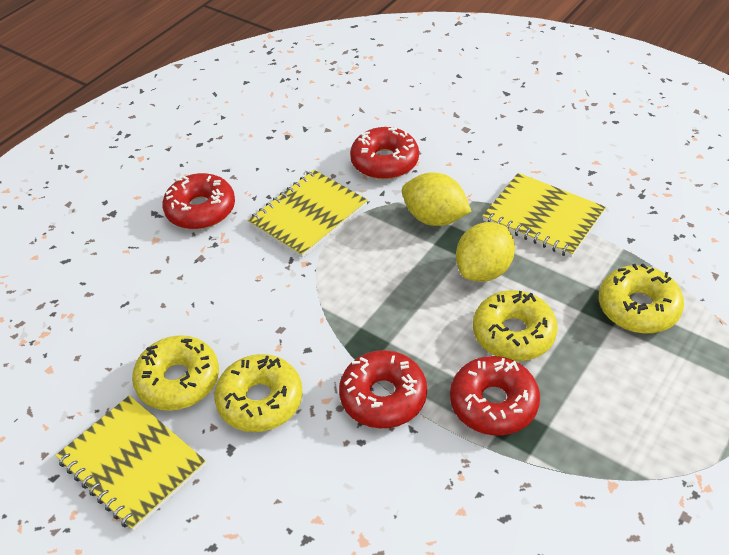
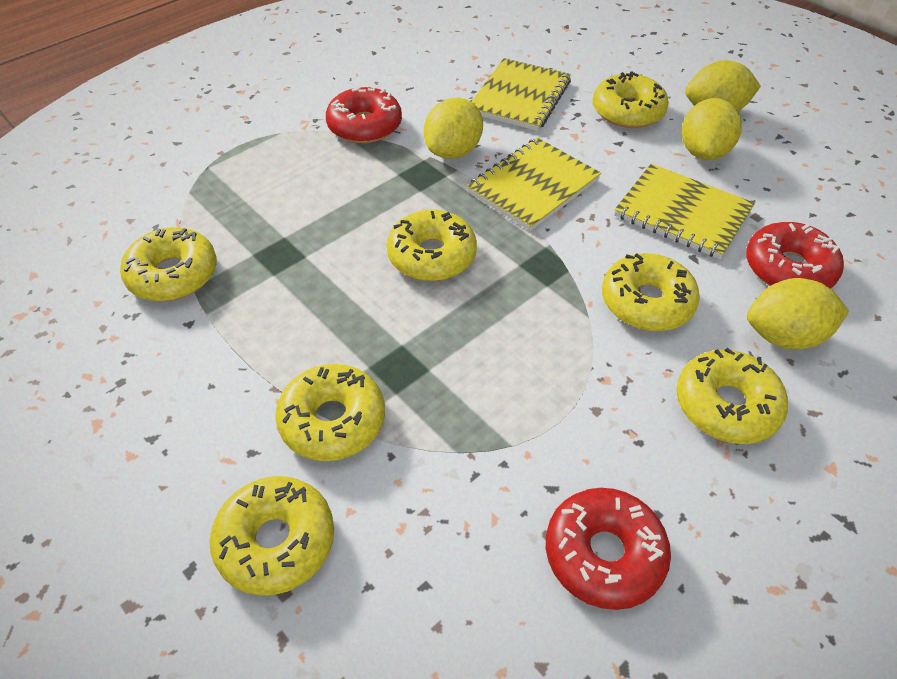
red donut: [162,173,235,229] [339,350,427,428] [350,127,419,179] [450,356,540,436] = 4 -> [326,85,402,143] [546,488,671,610] [746,222,844,289] = 3
yellow donut: [132,335,219,411] [214,354,303,432] [473,290,558,361] [599,263,684,333] = 4 -> [120,227,217,301] [210,476,334,596] [275,364,385,461] [387,210,477,281] [593,71,669,128] [602,253,700,331] [676,348,788,444] = 7
yellow lemon: [402,172,472,226] [456,222,515,282] = 2 -> [424,98,483,159] [682,98,742,160] [685,60,761,111] [747,278,849,350] = 4

